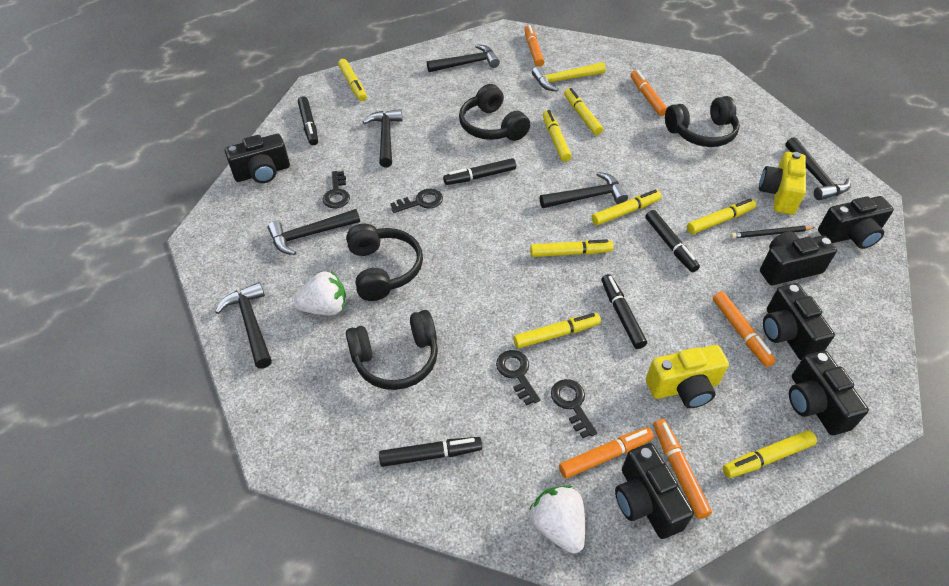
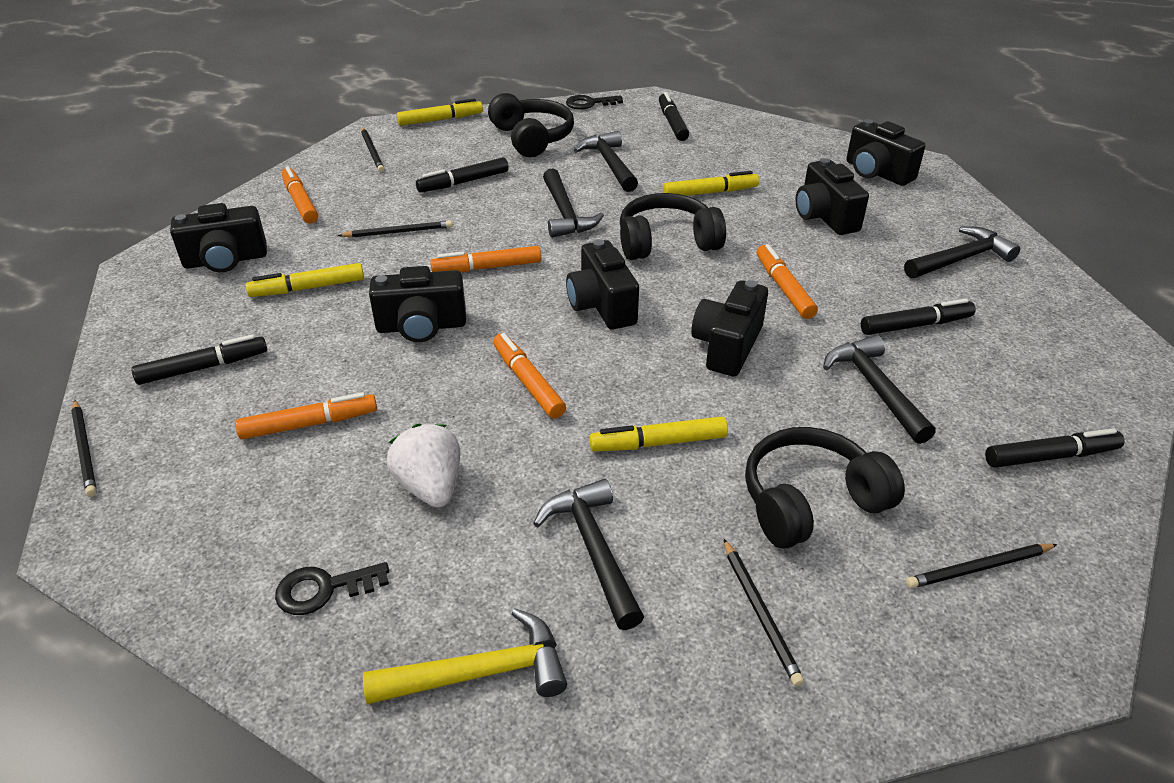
black hammer: [215,282,272,368] [268,209,360,255] [363,109,403,168] [427,44,500,72] [540,172,628,208] [785,137,851,200] = 6 -> [533,479,644,630] [543,168,604,238] [574,131,638,192] [823,335,936,444] [904,227,1020,278] = 5
black headphones: [346,223,423,301] [346,310,438,390] [459,84,530,141] [665,96,740,147] = 4 -> [488,93,574,157] [620,193,726,260] [745,427,905,549] = 3
black key: [323,171,350,208] [390,189,443,213] [496,350,540,406] [551,379,597,438] = 4 -> [275,562,389,615] [566,95,623,110] = 2
black pencil: [731,226,815,239] = 1 -> [71,400,97,497] [338,220,452,238] [361,127,384,172] [724,539,804,687] [906,544,1058,589] = 5
white strawberry: [294,271,346,315] [529,485,585,554] = 2 -> [387,424,460,508] = 1
yellow camera: [646,345,729,408] [759,152,806,215] = 2 -> none = 0
yellow marker: [338,59,367,101] [514,313,601,348] [530,239,614,257] [543,110,572,162] [564,88,603,135] [592,190,662,226] [687,198,756,234] [723,430,817,478] = 8 -> [246,263,364,297] [397,98,483,126] [589,416,728,452] [663,171,759,196] = 4

